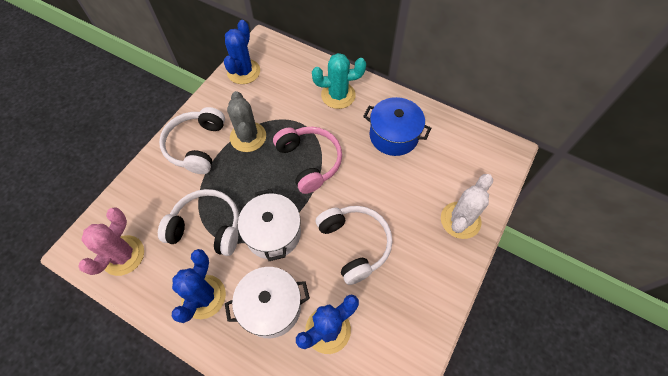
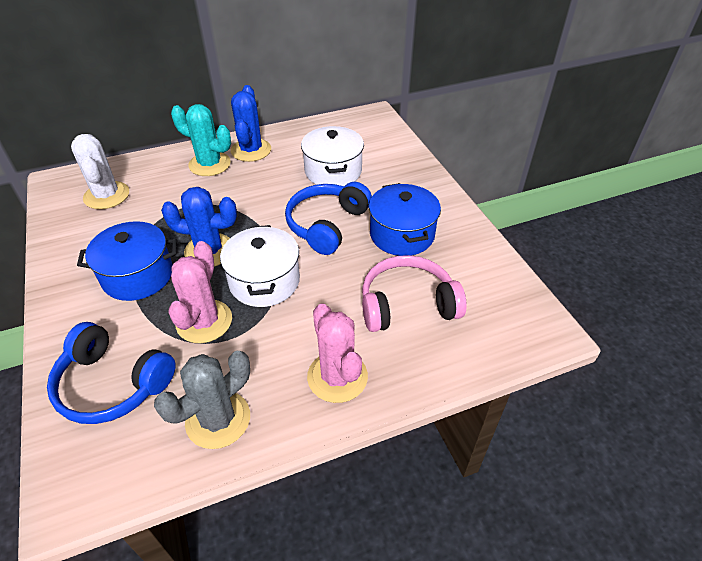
blue cactus: [171,249,226,323] [224,20,260,84] [296,294,359,354] = 3 -> [161,187,237,267] [231,85,271,162] = 2
blue headphones: none = 0 -> [47,322,175,424] [285,182,372,255] = 2
blue pot: [363,97,431,156] = 1 -> [77,221,177,301] [369,183,441,256] = 2
pink cactus: [78,207,144,276] = 1 -> [168,241,232,343] [307,303,368,403] = 2
white headphones: [158,189,239,256] [159,107,225,174] [316,206,392,285] = 3 -> none = 0

